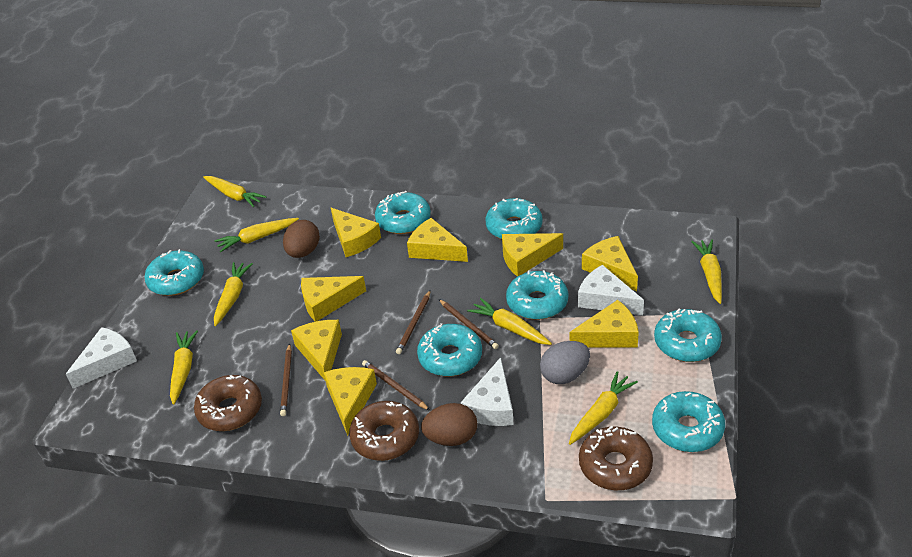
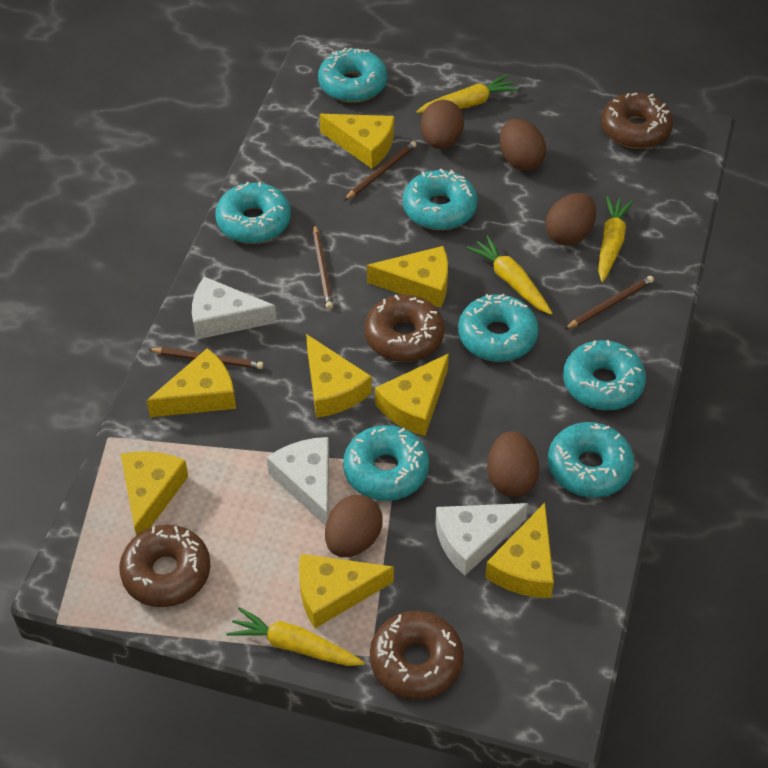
brown donut: [194,375,262,431] [349,401,419,461] [579,426,653,490] = 3 -> [119,525,210,607] [364,295,445,362] [370,611,464,700] [601,92,673,149] = 4
brown egg: [283,220,320,258] [421,403,477,446] = 2 -> [325,495,383,557] [421,100,464,149] [487,431,539,497] [500,119,546,171] [545,193,596,246] = 5
grey egg: [540,341,590,384] = 1 -> none = 0
yellow carrot: [170,330,198,404] [203,176,266,207] [214,262,253,326] [215,218,299,252] [467,298,552,345] [569,371,638,445] [691,239,722,304] = 7 -> [227,607,365,666] [416,75,518,113] [467,236,552,315] [598,196,633,282] = 4

